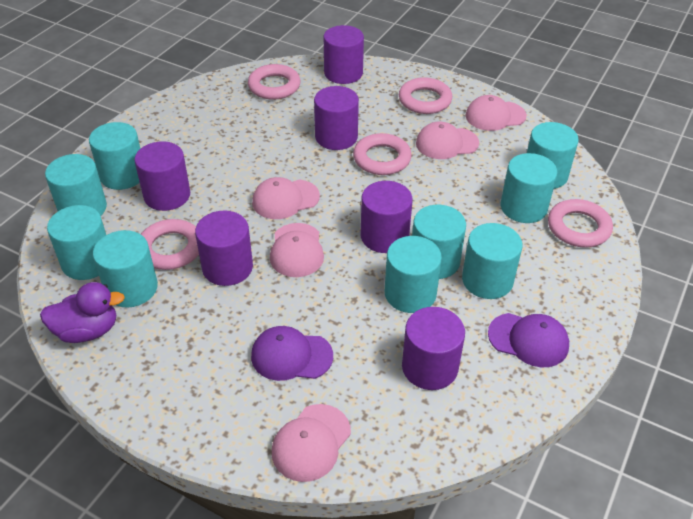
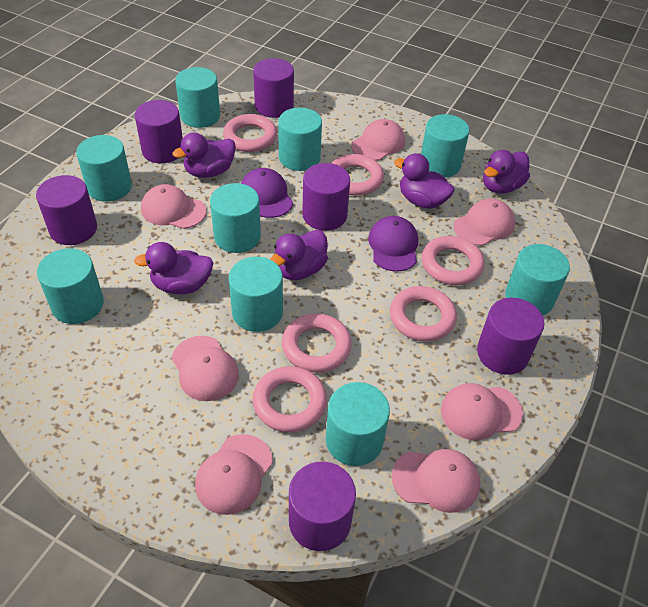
pink cap: [252,177,320,219] [270,223,324,277] [272,404,351,482] [416,122,479,159] [465,95,527,131] = 5 -> [141,184,206,229] [172,336,239,401] [195,434,273,515] [351,119,405,161] [392,449,480,513] [441,383,523,440] [453,199,515,246] = 7
pink ring: [141,219,199,270] [248,64,301,100] [353,133,412,175] [399,77,452,114] [548,199,613,248] = 5 -> [223,114,277,152] [253,366,327,432] [282,313,352,373] [332,154,384,196] [390,286,457,342] [422,236,485,285] = 6
purple duck: [40,282,125,343] = 1 -> [134,242,213,294] [172,132,236,178] [270,230,328,280] [394,153,455,209] [483,150,530,194] = 5

